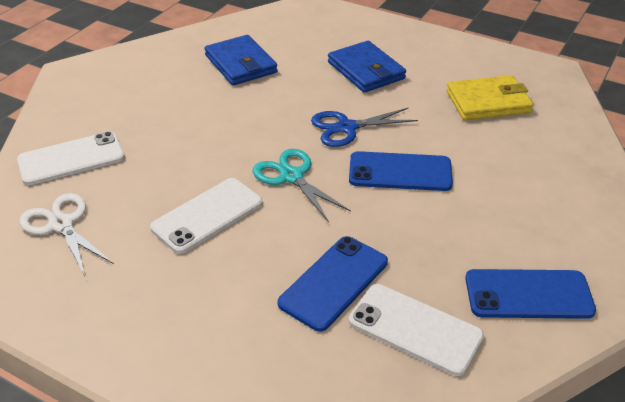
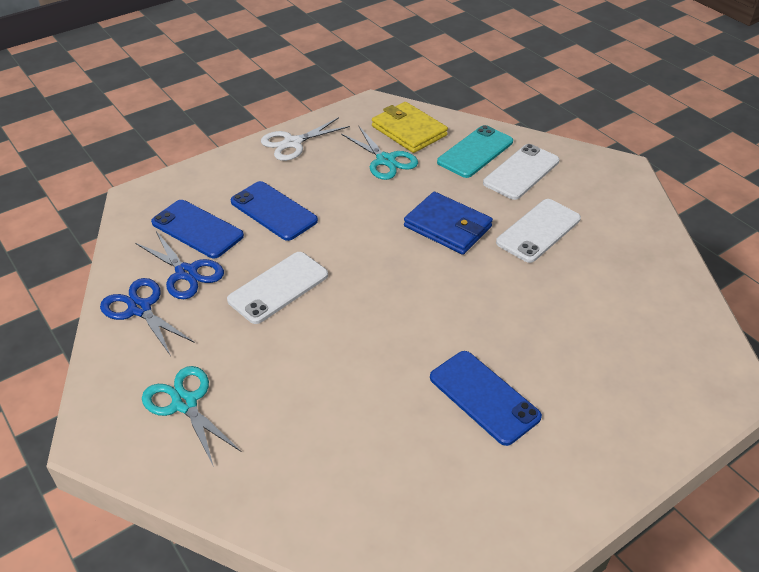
blue scissors: [311,108,418,147] = 1 -> [100,278,195,356] [135,231,224,299] = 2
blue wallet: [204,35,278,85] [328,41,406,93] = 2 -> [404,192,493,255] = 1
turquoise phone: none = 0 -> [437,125,513,178] = 1
turquoise scissors: [253,149,351,222] = 1 -> [142,366,242,467] [341,125,418,180] = 2

